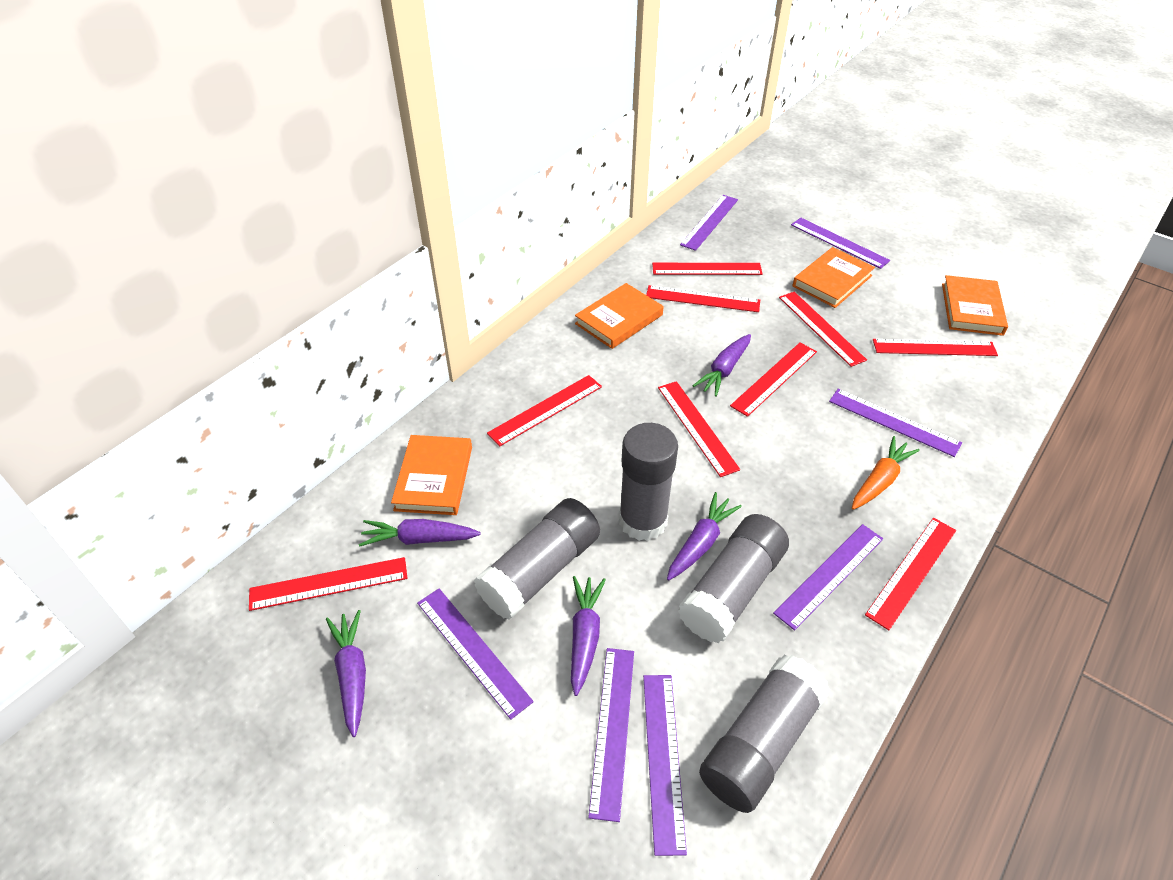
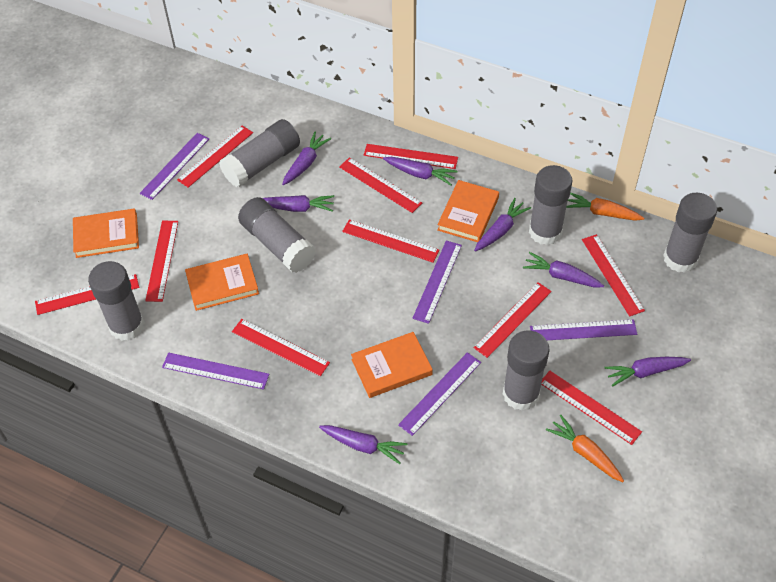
grey glue stick: [474,498,600,620] [619,423,678,541] [678,514,789,643] [699,655,830,813] = 4 -> [88,261,145,341] [219,119,300,187] [238,197,316,273] [503,331,550,411] [529,165,572,245] [663,192,717,273] = 6
orange carrot: [852,436,920,510] = 1 -> [546,415,624,482] [566,192,644,221] = 2
purple carrot: [326,610,366,737] [359,519,481,547] [571,576,606,696] [667,492,742,580] [692,334,751,397] = 5 -> [263,195,334,212] [282,132,331,185] [319,425,408,464] [383,157,458,186] [474,198,531,252] [523,252,604,287] [605,357,691,387] = 7
purple ruler: [417,588,534,720] [588,648,634,822] [643,675,687,856] [680,195,738,251] [773,524,883,630] [791,218,890,269] [829,389,962,457] = 7 -> [140,133,209,200] [162,352,269,390] [398,352,481,436] [412,241,462,324] [530,319,637,340] = 5
red ruler: [249,557,407,611] [487,375,602,446] [646,285,760,312] [652,263,762,275] [658,381,740,477] [730,343,817,417] [779,292,867,367] [865,518,956,630] [873,339,998,356] = 9 -> [35,274,139,315] [145,220,178,302] [177,126,253,188] [232,319,330,376] [339,158,422,213] [342,219,440,263] [364,144,458,169] [473,282,552,358] [541,371,642,445] [582,234,645,316] = 10

